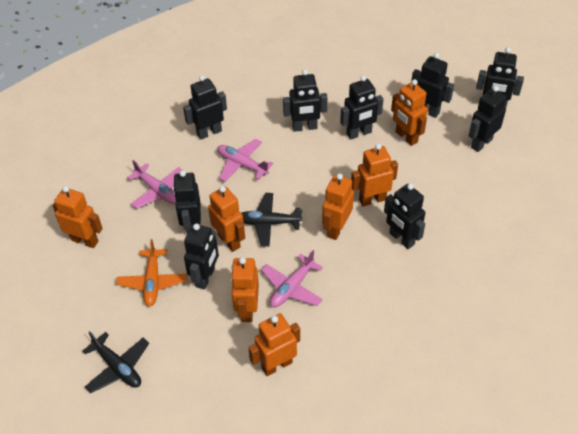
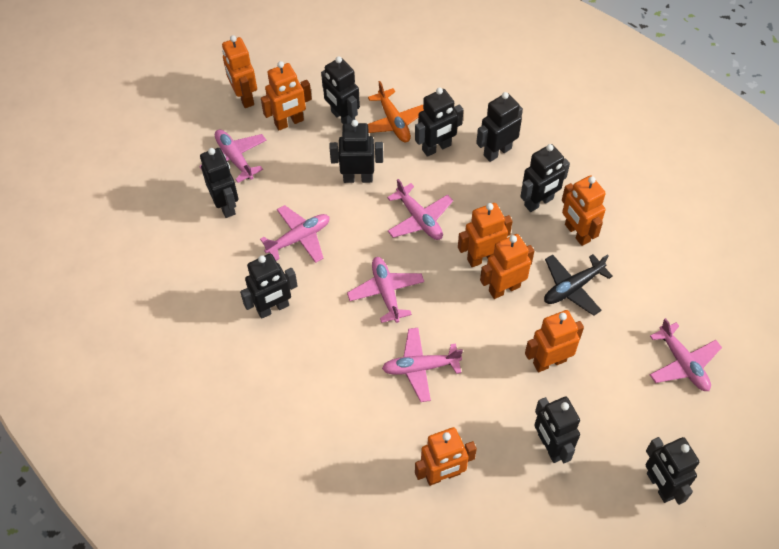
black plane: [83,331,149,393] [242,193,302,246] = 2 -> [544,254,613,316] = 1
pink plane: [127,160,182,209] [217,139,273,182] [261,250,323,308] = 3 -> [199,129,267,183] [260,205,330,263] [347,257,424,323] [382,328,463,402] [387,179,453,240] [650,318,722,391] = 6

